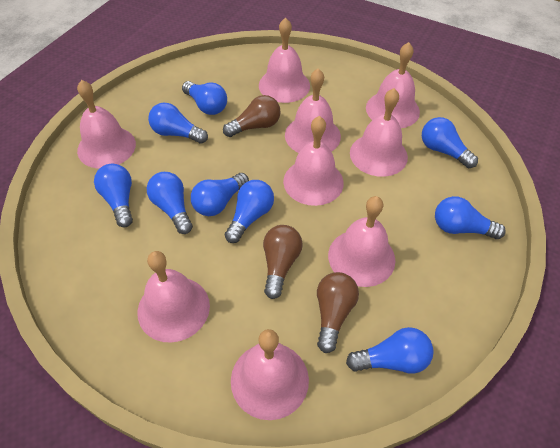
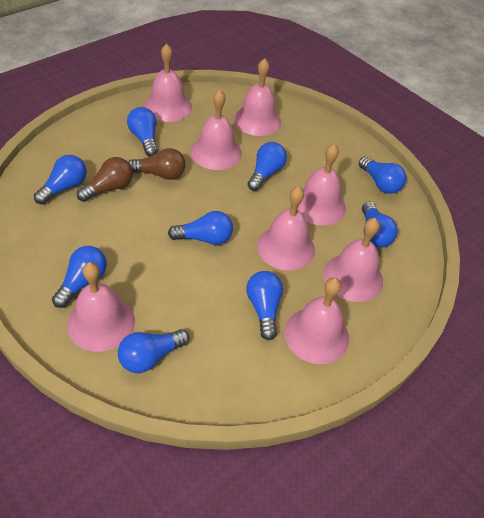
brown light bulb: [223,95,281,137] [263,225,303,299] [317,272,359,353] = 3 -> [77,157,133,202] [128,148,186,180] = 2
pink bell: [77,80,136,169] [138,251,210,343] [231,329,309,420] [259,17,310,103] [283,116,344,206] [285,68,341,153] [328,196,395,287] [350,88,408,177] [366,42,420,128] = 9 -> [67,262,135,352] [144,43,192,122] [191,90,242,170] [233,58,281,136] [257,186,315,271] [284,277,349,364] [297,144,346,226] [323,218,383,302] = 8

